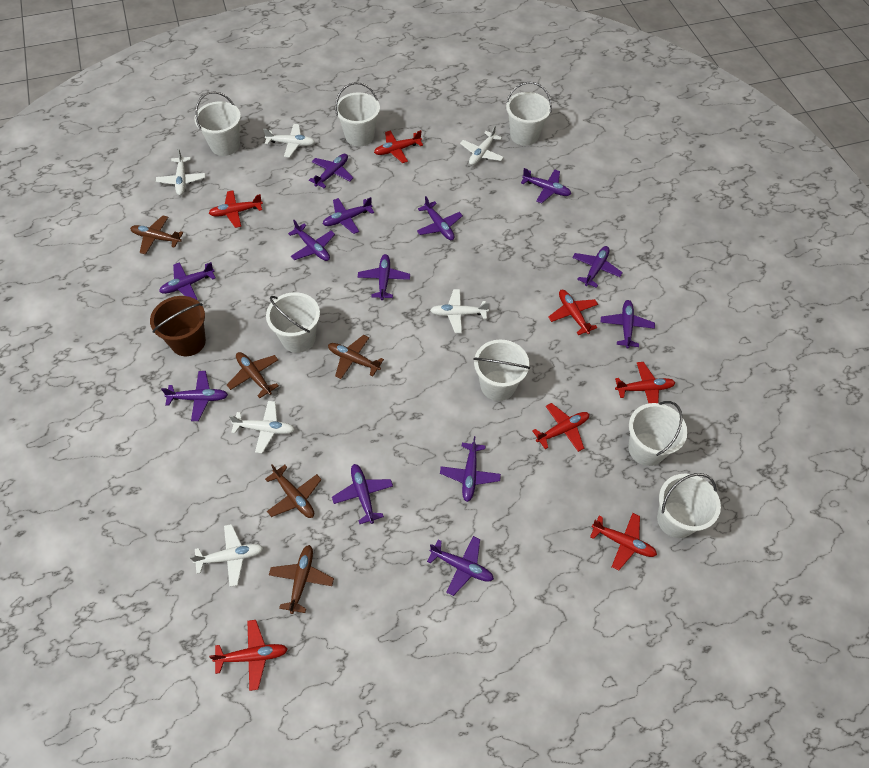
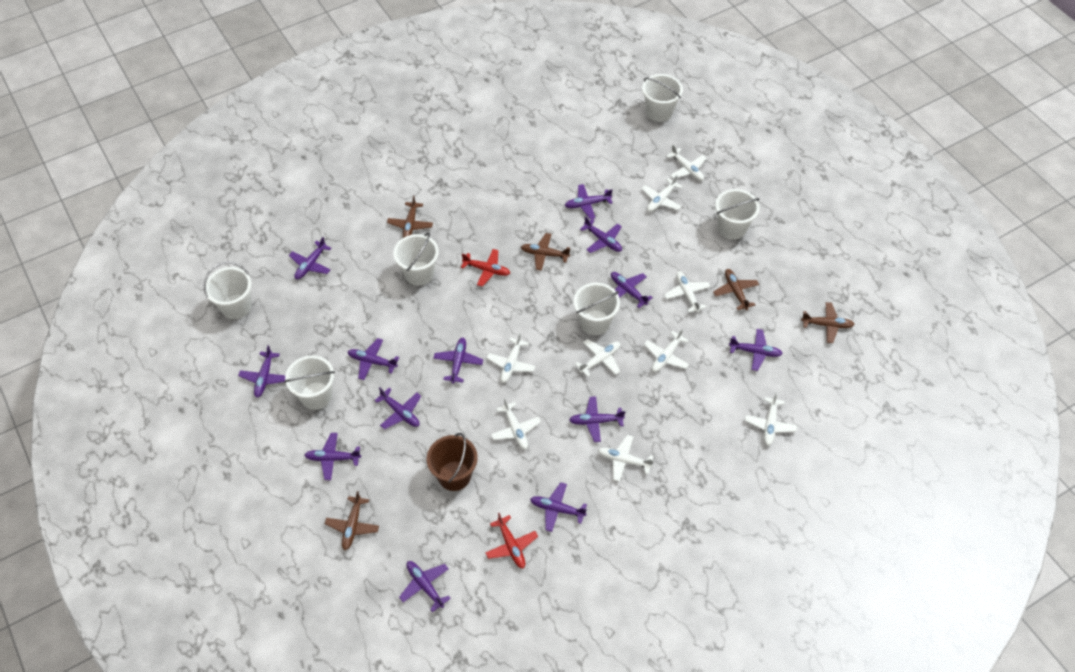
red plane: [209,190,263,228] [209,620,288,691] [374,130,423,163] [532,403,589,452] [548,290,598,335] [590,513,657,570] [615,362,675,403] = 7 -> [461,249,510,287] [485,513,538,569] = 2
white bucket: [194,91,241,156] [266,292,320,353] [335,82,380,147] [473,339,530,401] [506,82,552,146] [628,401,687,466] [657,473,721,538] = 7 -> [204,262,252,319] [285,355,335,410] [393,232,439,286] [573,283,620,335] [642,74,683,122] [715,189,760,240] = 6
white plane: [156,149,205,195] [189,524,263,587] [229,401,295,454] [263,124,315,158] [430,289,489,333] [460,125,504,165] = 6 -> [487,333,536,383] [491,398,541,449] [575,339,620,377] [598,435,654,482] [641,175,683,212] [644,328,689,372] [664,271,711,313] [667,144,707,181] [745,392,797,446] = 9

